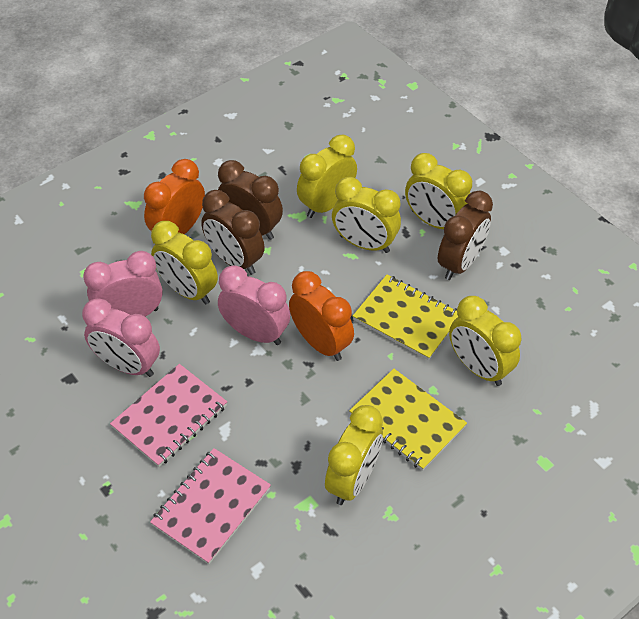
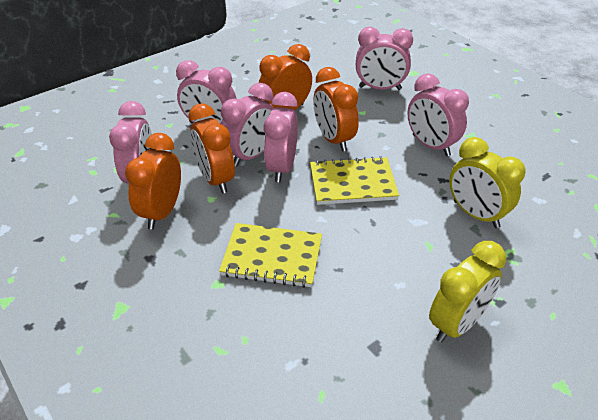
brown clock: [201,190,265,275] [218,160,283,240] [438,191,493,280] = 3 -> none = 0
orange clock: [144,159,205,234] [289,271,354,361] = 2 -> [125,133,181,230] [188,103,235,194] [259,44,312,110] [313,67,359,152] = 4
pink clock: [82,298,160,377] [83,251,163,317] [218,265,290,345] = 3 -> [109,101,153,183] [176,60,236,125] [221,83,273,167] [264,92,298,182] [356,27,413,90] [407,73,469,156] = 6
pink notebook: [110,364,227,467] [150,448,271,564] = 2 -> none = 0
yellow clock: [151,221,218,305] [297,135,357,218] [325,405,383,505] [332,177,401,253] [405,153,472,229] [449,296,522,386] = 6 -> [429,241,506,343] [449,137,526,228] = 2

